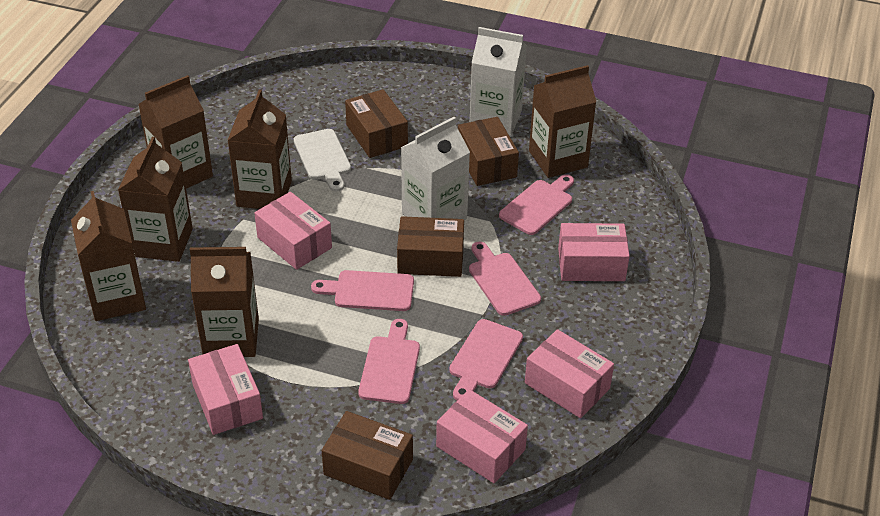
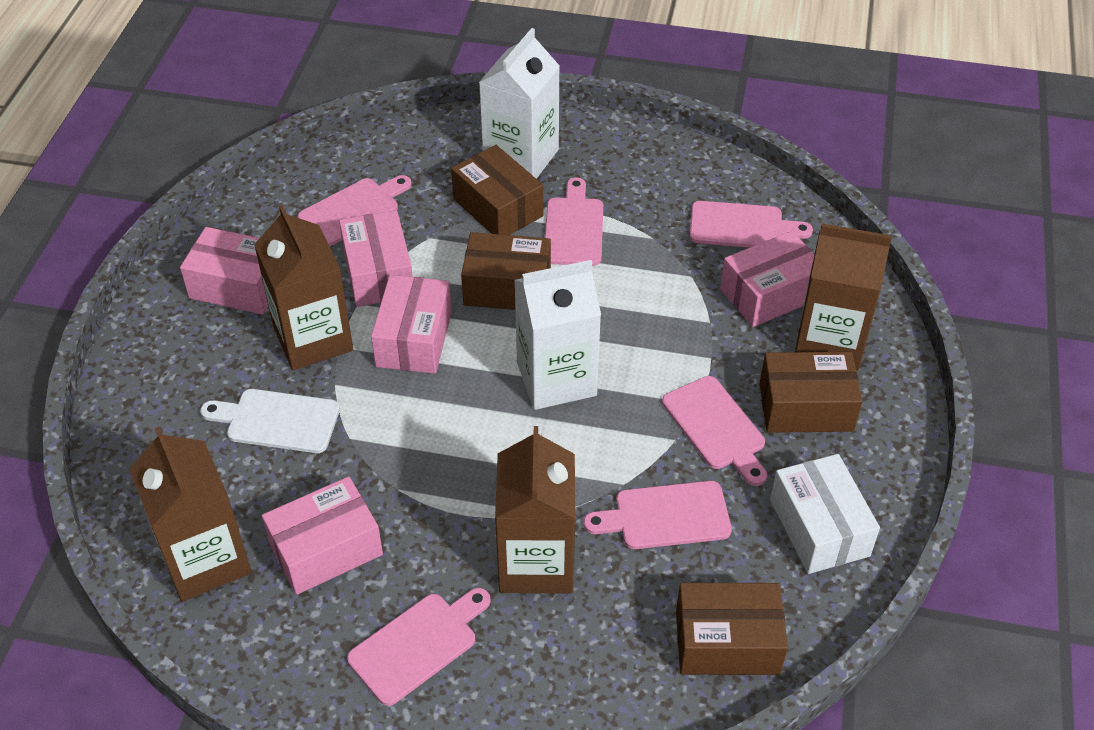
brown carton: [71,191,146,321] [118,137,193,262] [138,75,213,189] [190,247,259,357] [227,90,292,209] [529,65,596,178] = 6 -> [129,427,252,602] [254,205,353,370] [495,426,575,594] [795,223,892,371] = 4
pink cutting board: [311,270,414,311] [358,319,420,404] [449,319,523,401] [469,241,541,316] [499,174,574,235] = 5 -> [298,175,412,246] [347,588,491,706] [545,177,603,266] [583,481,732,549] [662,376,767,486] [690,201,813,248] = 6
white box: none = 0 -> [770,454,880,574] = 1

